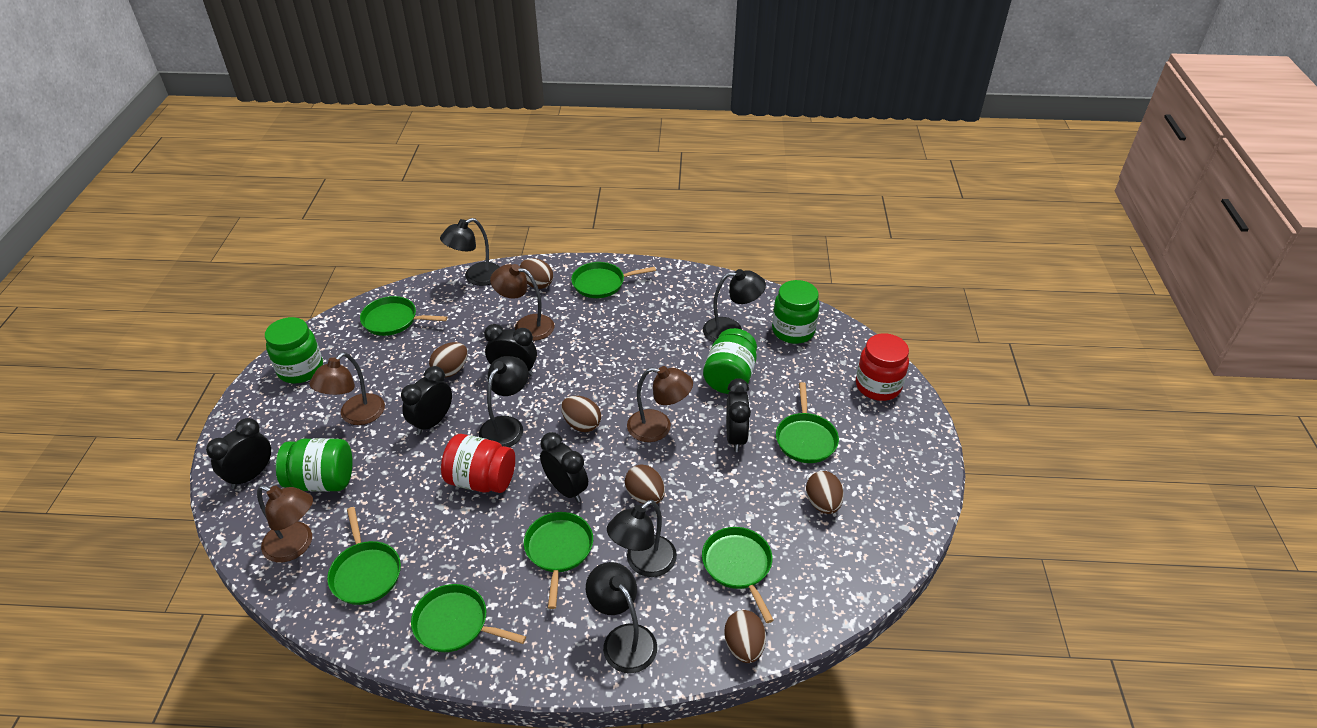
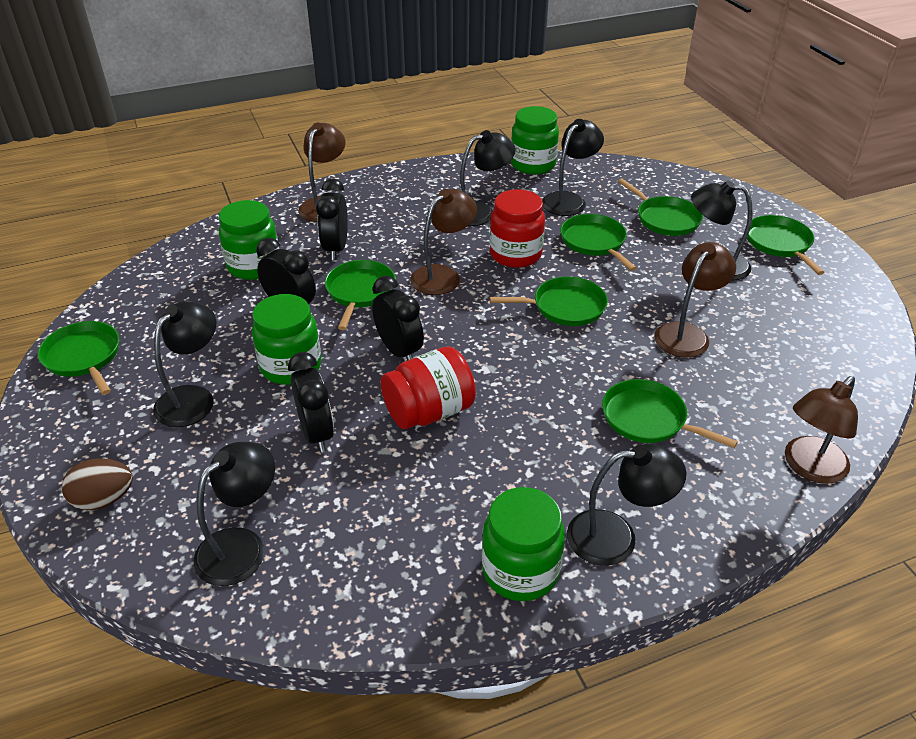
black clock: [206,418,271,489] [401,366,452,435] [484,324,537,376] [540,432,588,502] [726,378,751,452] = 5 -> [256,238,316,304] [288,352,334,453] [316,179,348,260] [372,276,424,361] = 4
black lamp: [440,218,500,286] [479,356,529,447] [586,562,657,673] [607,500,677,577] [703,269,766,342] = 5 -> [153,301,216,427] [194,442,275,586] [460,130,516,226] [542,119,604,216] [567,443,686,566] [691,180,753,281] = 6
brown egg: [429,342,468,378] [520,258,553,289] [561,396,601,432] [625,465,665,504] [724,610,766,663] [806,471,844,514] = 6 -> [62,458,133,510] = 1

